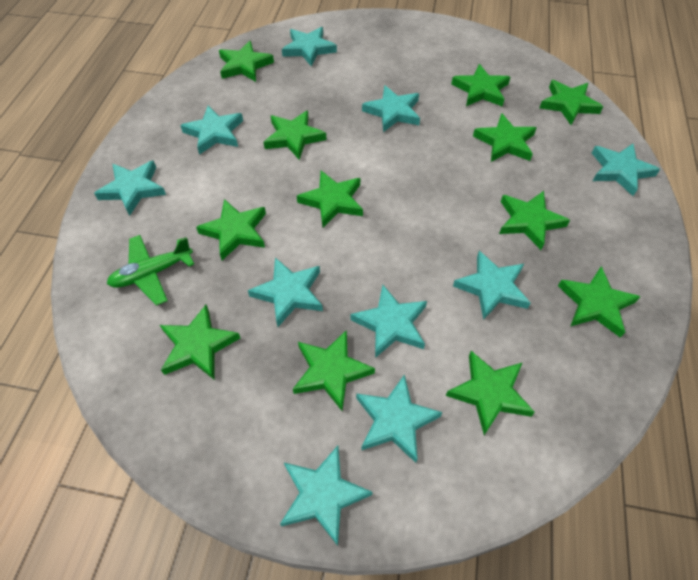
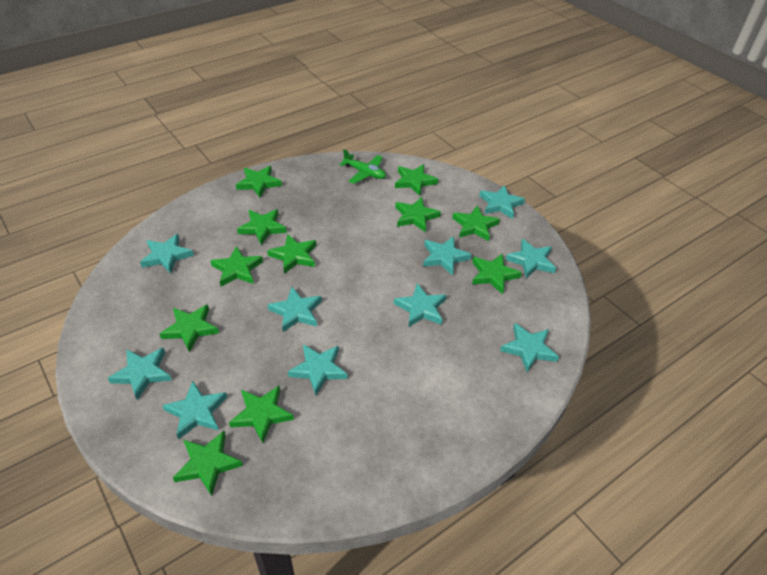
green star: [160,305,240,379] [196,199,266,260] [219,41,274,82] [264,110,326,160] [293,330,375,411] [297,171,363,227] [446,351,535,435] [451,64,510,107] [473,113,536,162] [499,191,570,250] [539,80,603,125] [558,266,641,338] = 12 -> [160,304,219,352] [173,431,243,496] [211,246,263,287] [229,386,294,443] [236,166,282,198] [237,209,287,245] [267,234,316,274] [395,164,438,196] [395,197,441,232] [452,205,500,241] [472,253,522,295] = 11

